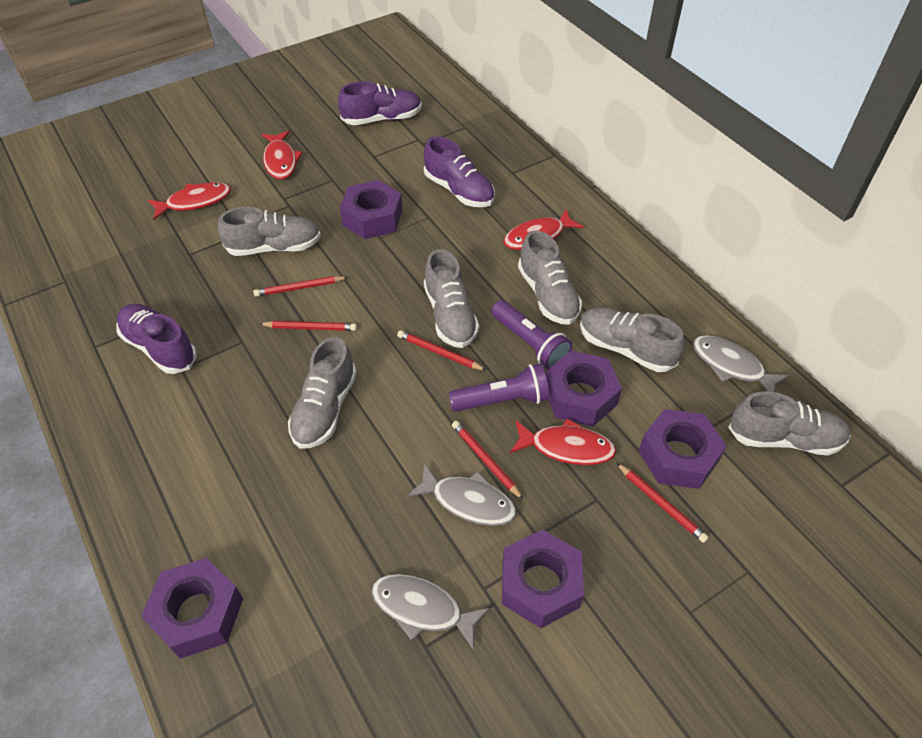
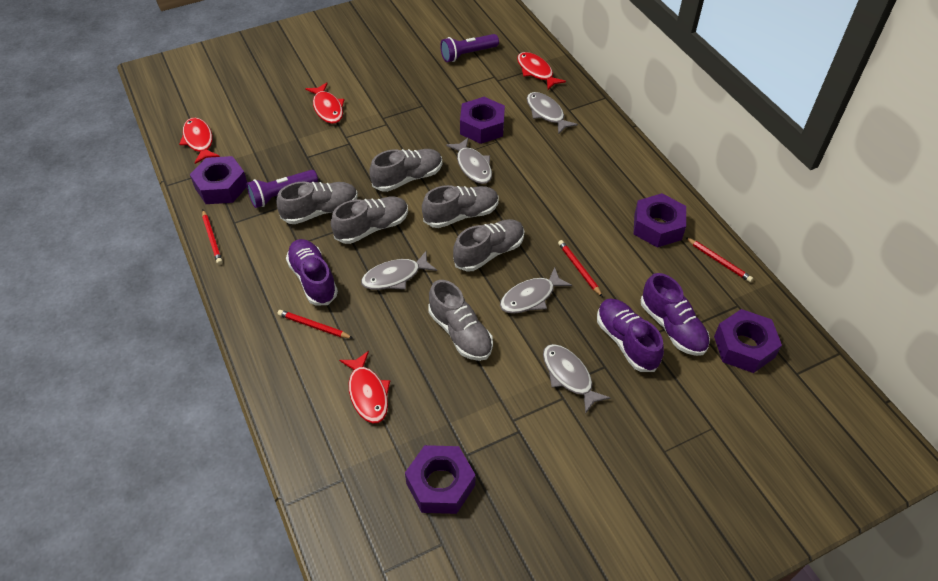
grey fish: [371,574,490,650] [407,463,517,526] [693,335,789,392] = 3 -> [361,251,437,290] [446,138,492,184] [500,267,572,314] [527,92,578,134] [543,344,610,414] = 5
red pencil: [253,276,348,296] [260,321,357,331] [397,330,487,371] [452,421,523,500] [616,463,709,543] = 5 -> [202,210,222,264] [278,310,352,338] [558,240,603,297] [685,237,753,282] = 4

